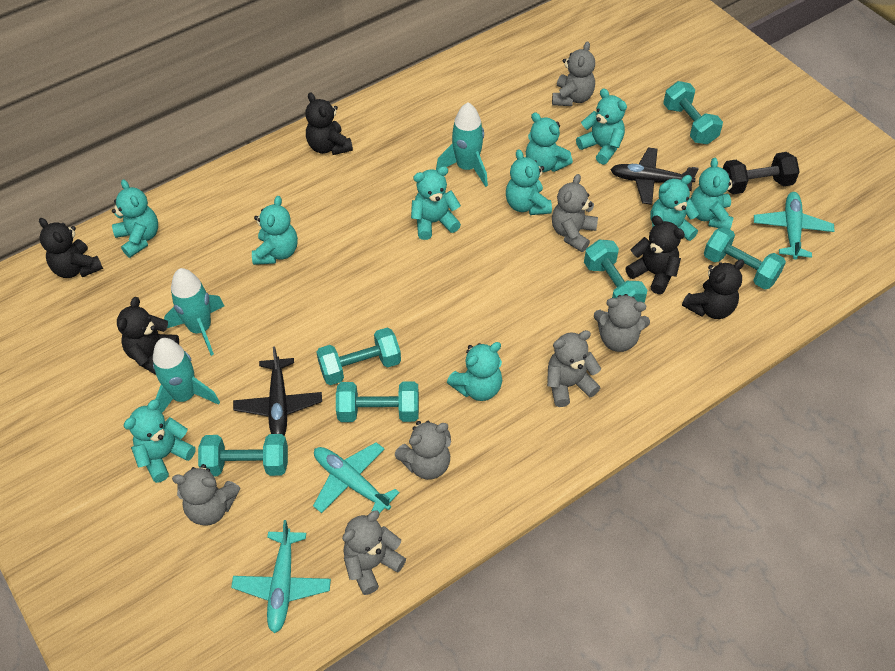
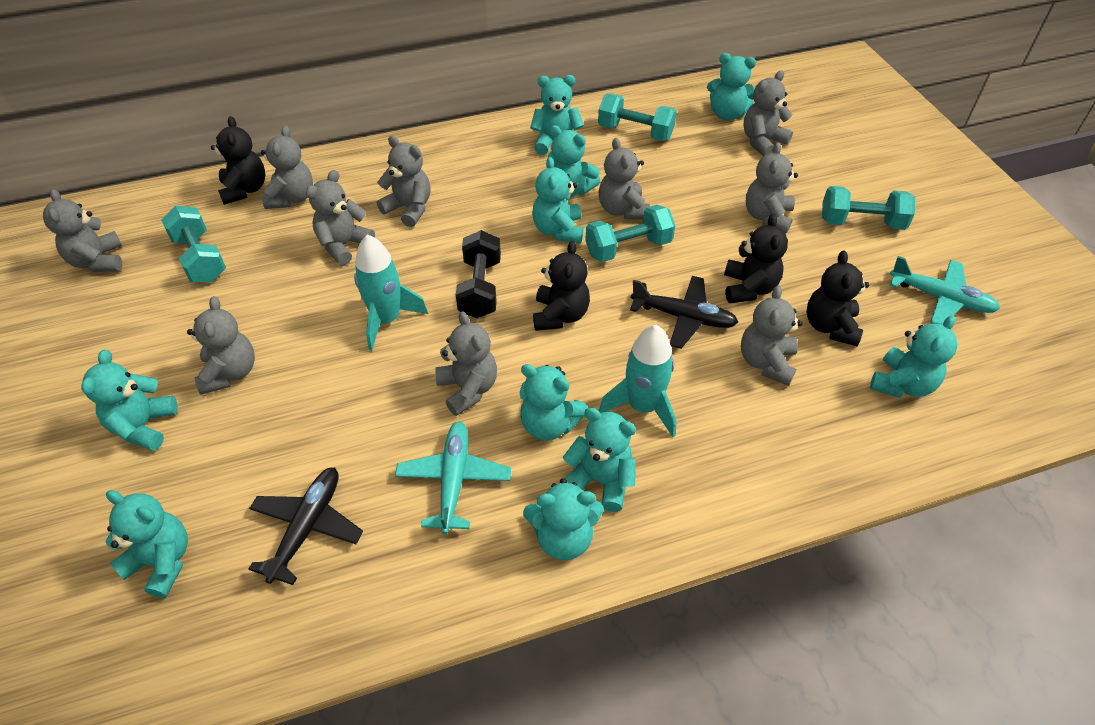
black teddy bear: [39,218,103,278] [117,297,179,375] [305,92,353,155] [625,215,685,294] [682,259,744,319] = 5 -> [211,116,266,205] [533,241,590,331] [724,214,788,303] [807,251,869,347] = 4
grey teddy bear: [172,464,240,526] [342,510,406,595] [394,421,451,480] [547,330,601,407] [552,41,595,106] [552,174,598,252] [594,294,650,352] = 7 -> [43,189,122,272] [187,296,255,395] [261,125,313,209] [306,170,375,265] [377,136,431,227] [435,311,497,416] [599,138,650,219] [741,285,803,386] [744,70,793,156] [746,142,798,233] = 10
turquoise dumbbell: [198,434,288,476] [316,328,401,385] [336,382,419,422] [584,240,647,303] [663,81,723,144] [704,227,786,289] = 6 -> [161,206,226,282] [585,205,675,262] [598,94,677,141] [822,186,915,230] = 4
turquoise plane: [231,520,331,633] [313,442,399,514] [754,192,834,260] = 3 -> [395,421,511,534] [890,256,1000,325] = 2
turquoise rocket: [153,338,220,413] [164,268,224,356] [436,102,488,187] = 3 -> [354,234,428,351] [599,325,677,437] = 2

